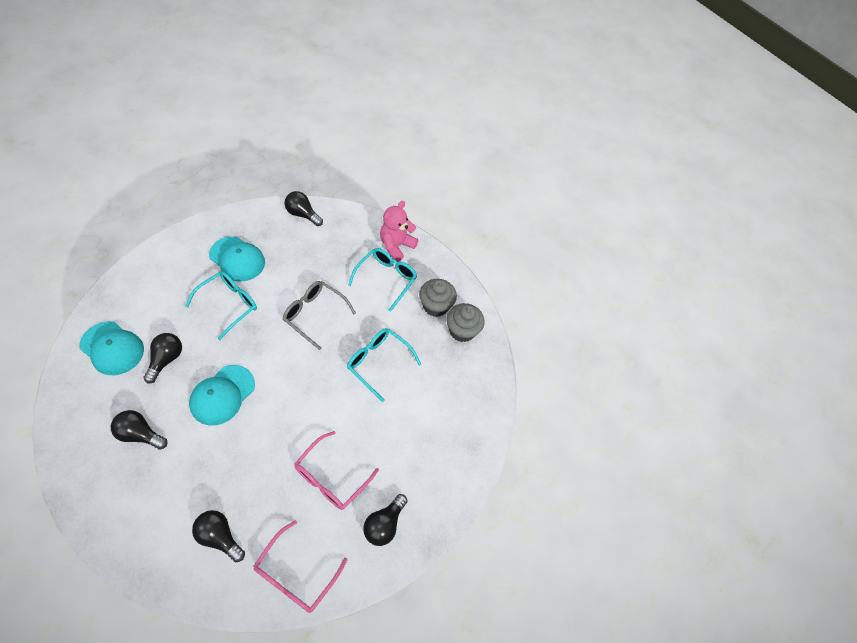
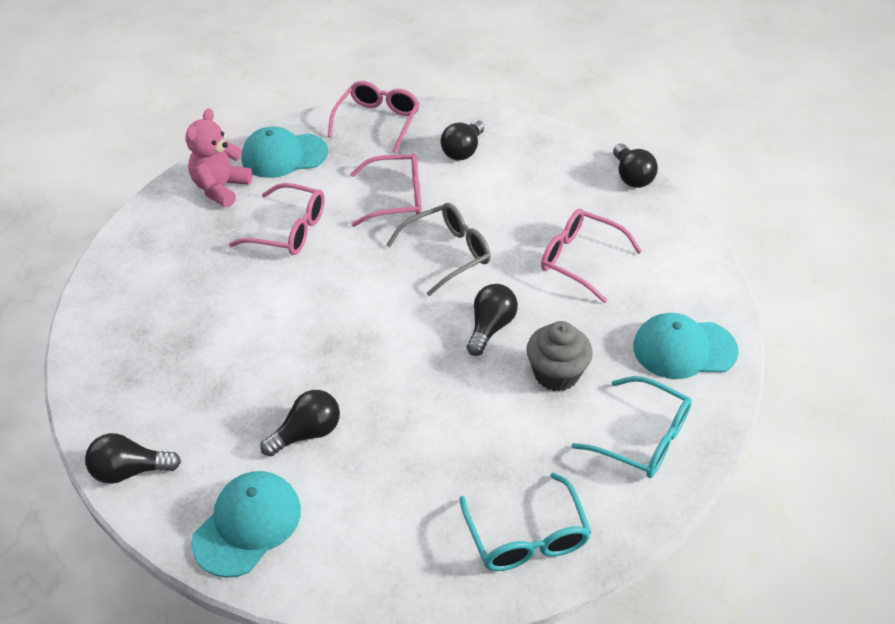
grey cupcake: [419,279,457,317] [446,303,484,342] = 2 -> [526,321,593,392] = 1
pink glasses: [253,520,347,613] [295,431,379,510] = 2 -> [229,183,325,255] [328,81,420,153] [350,153,421,227] [541,209,642,303] = 4
turquoise glasses: [185,271,257,340] [347,328,421,402] [348,248,417,312] = 3 -> [459,473,591,571] [571,376,692,478] = 2

